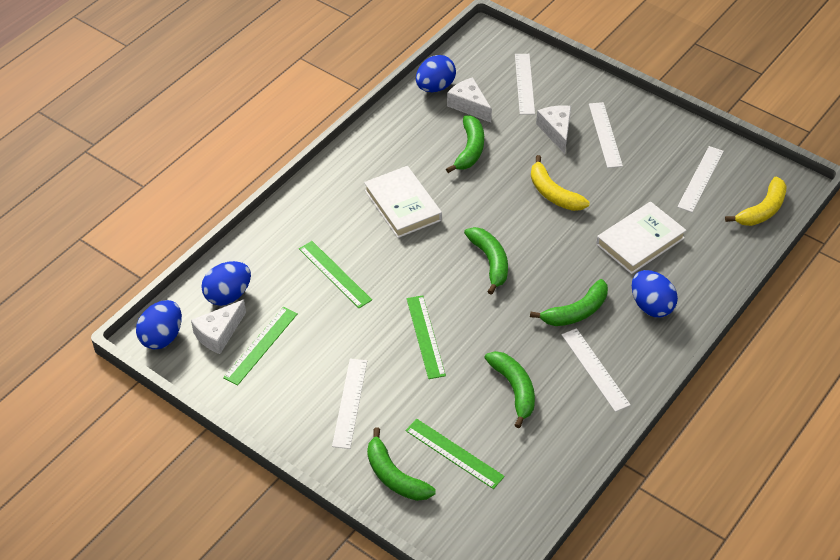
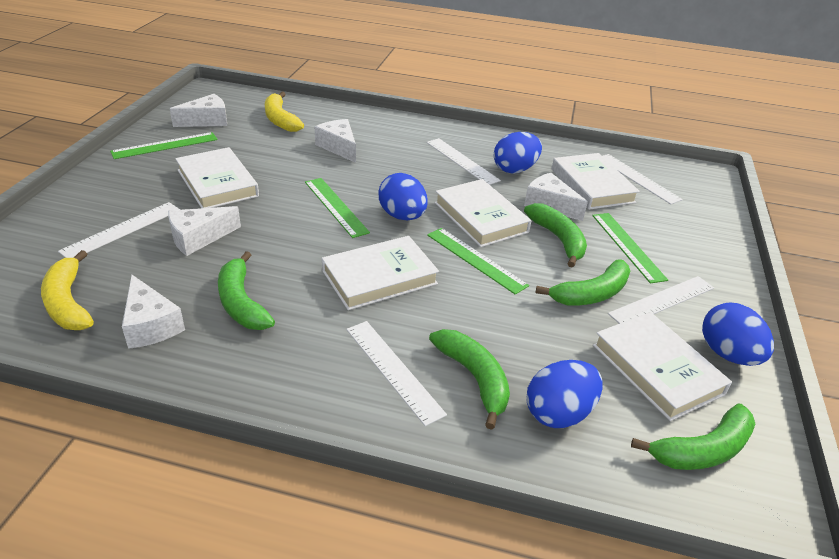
white book: [364,166,442,238] [596,202,686,274] = 2 -> [175,147,259,208] [322,236,439,310] [435,179,531,247] [552,153,640,210] [593,312,732,421] = 5
white cheese: [191,300,246,354] [447,77,492,123] [536,105,571,154] = 3 -> [122,275,185,349] [168,206,241,256] [170,94,227,127] [315,119,356,163] [524,173,588,221] = 5

